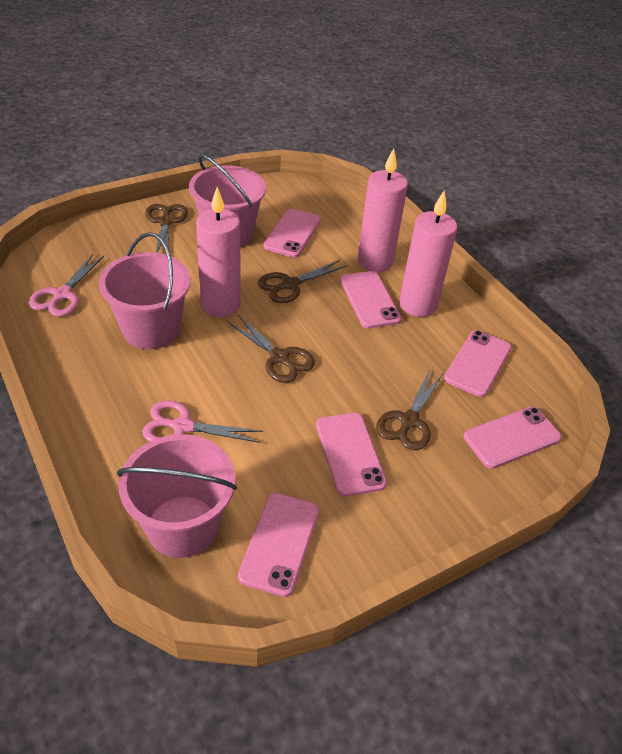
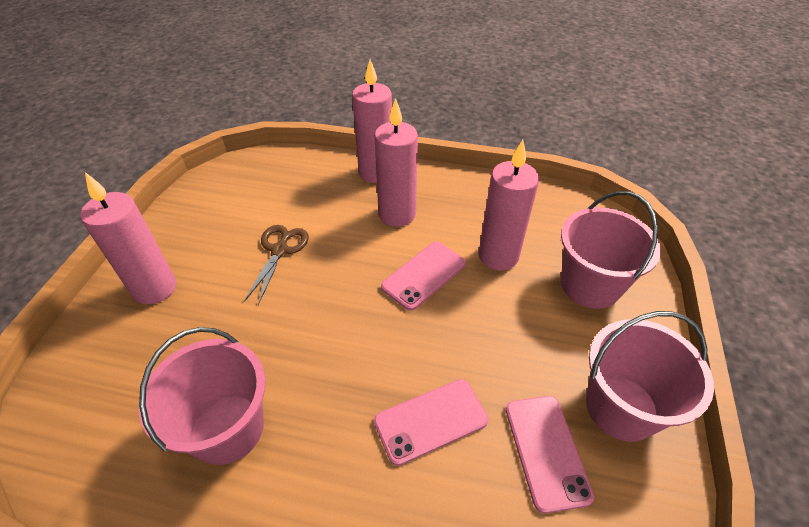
brown scissors: [145,204,188,253] [227,315,315,383] [258,260,347,303] [376,370,444,451] = 4 -> [244,225,309,305] = 1
pink candle: [196,187,241,317] [357,148,408,272] [399,190,458,317] = 3 -> [80,172,176,305] [352,59,392,183] [374,98,418,227] [479,140,539,271] = 4
pink phone: [238,493,319,597] [263,209,321,258] [316,413,387,497] [340,271,401,328] [444,330,512,397] [463,407,562,469] = 6 -> [374,379,489,466] [381,242,466,311] [506,396,594,514] = 3
pink scissors: [29,254,104,317] [142,400,263,443] = 2 -> none = 0

